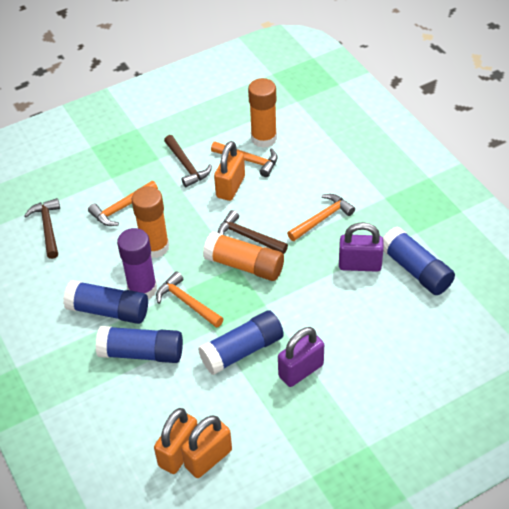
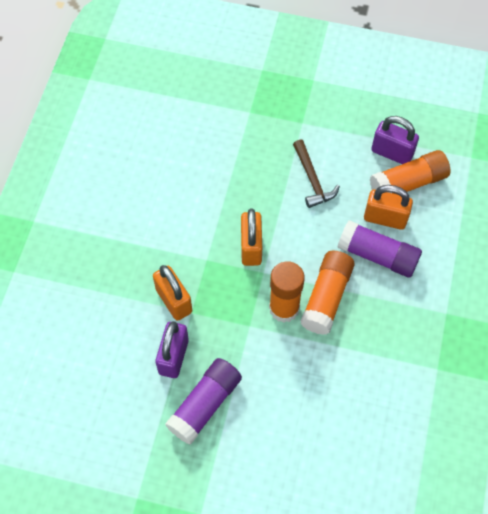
blue glue stick: [63,280,148,324] [96,326,183,363] [198,310,284,375] [383,226,455,295] = 4 -> none = 0
brown hammer: [24,198,60,259] [164,135,212,187] [218,210,288,254] = 3 -> [293,139,340,208] = 1
orange hammer: [88,181,158,226] [156,271,223,328] [211,142,277,177] [287,194,355,241] = 4 -> none = 0
purple glue stick: [117,228,157,299] = 1 -> [165,358,242,445] [337,220,422,278] = 2

